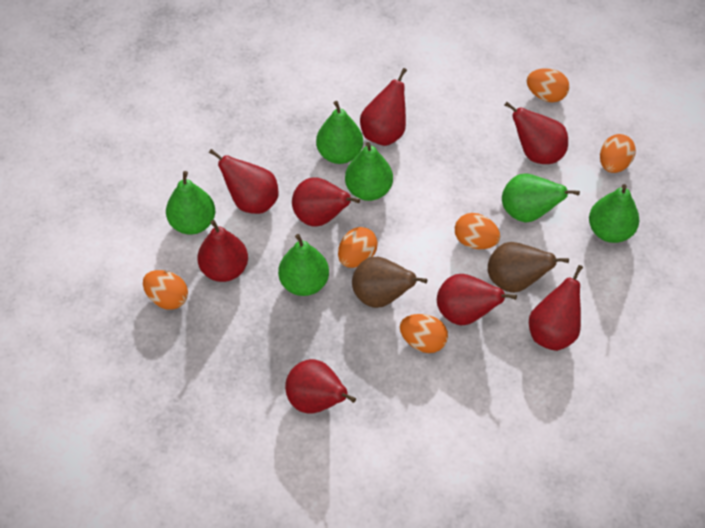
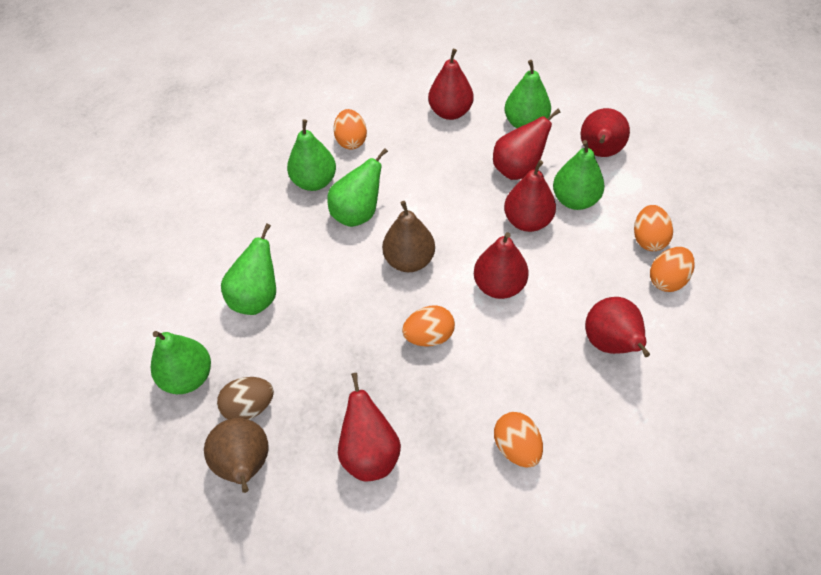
brown egg: none = 0 -> [217,377,274,420] = 1
orange egg: [143,270,188,310] [338,227,378,268] [400,314,448,353] [455,213,500,249] [527,68,569,103] [600,134,636,173] = 6 -> [333,109,367,149] [402,306,455,347] [494,412,543,468] [634,205,673,251] [650,247,695,292] = 5
red pear: [197,220,248,282] [209,149,279,214] [285,359,356,414] [292,177,360,226] [360,68,407,146] [437,274,517,325] [505,102,568,164] [529,265,583,351] = 8 -> [338,373,401,481] [428,49,474,120] [474,232,529,299] [493,109,560,180] [504,160,556,232] [580,108,630,157] [585,297,650,357] = 7

